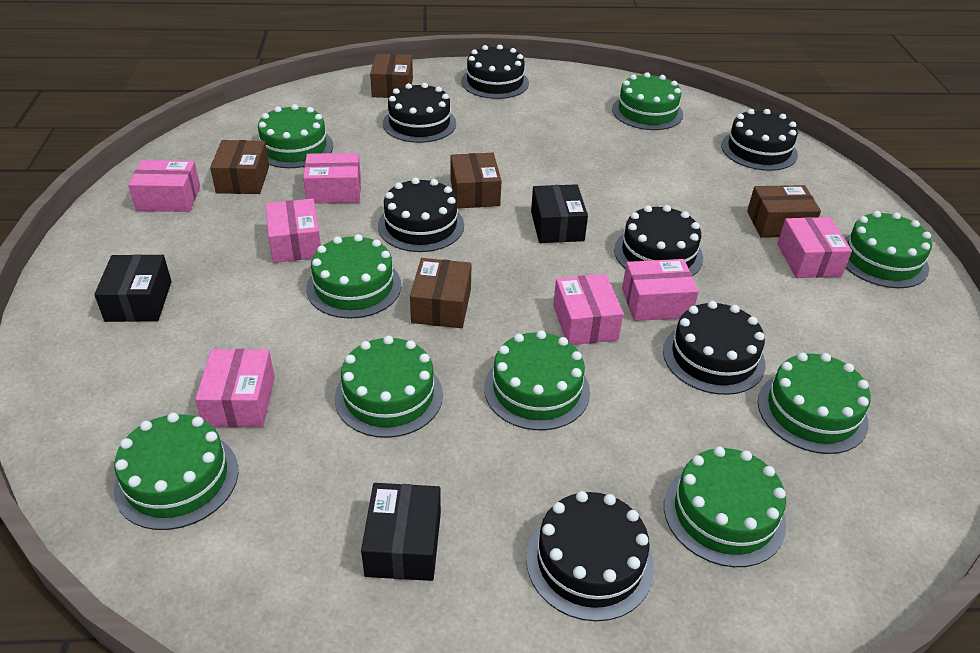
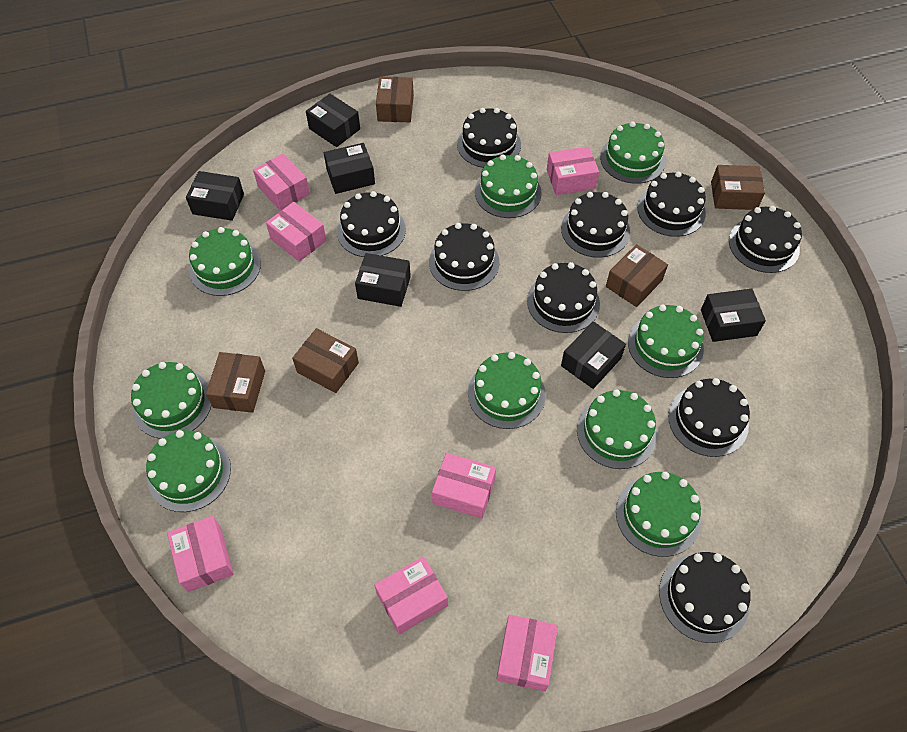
black box: [94,254,172,322] [361,483,441,581] [531,184,588,243] = 3 -> [186,171,244,221] [306,94,360,147] [324,143,375,194] [355,253,411,307] [561,321,626,389] [701,289,766,342] = 6
black cake: [378,178,464,252] [383,83,456,143] [461,45,529,99] [526,491,654,621] [614,205,703,276] [663,301,765,395] [721,109,798,171] = 7 -> [337,191,406,257] [429,223,499,291] [457,108,521,168] [527,262,600,333] [561,192,630,258] [637,172,706,237] [659,552,751,643] [668,378,750,457] [729,206,802,273] = 9

